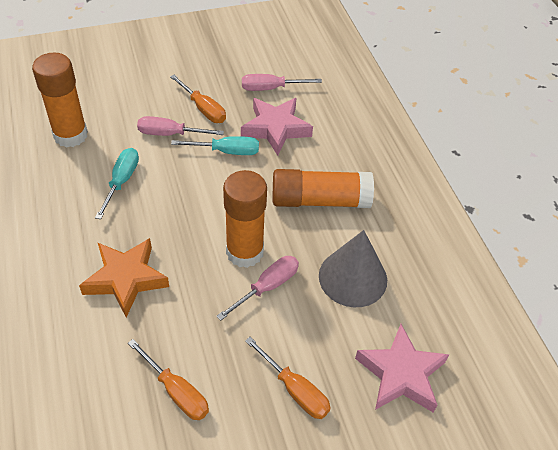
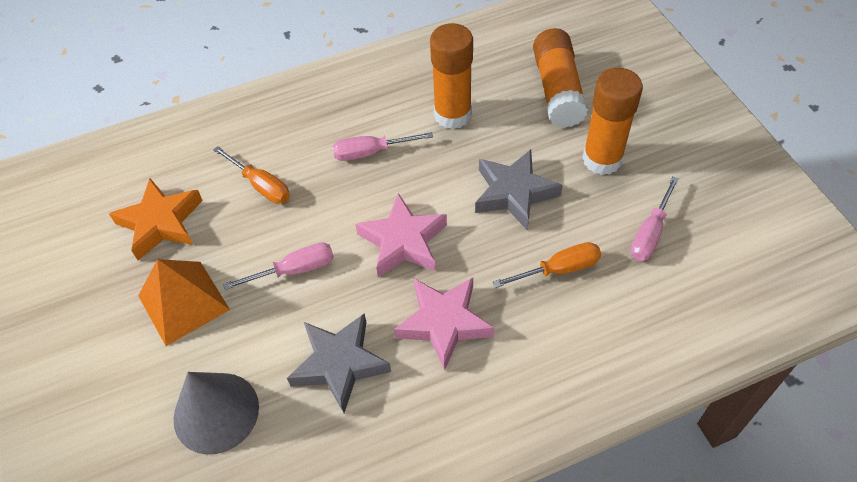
grey star: none = 0 -> [287,313,391,413] [475,150,563,230] = 2
orange pyramid: none = 0 -> [138,259,230,346] = 1
orange screwdriver: [128,339,209,420] [170,75,226,123] [245,337,331,419] = 3 -> [213,146,290,204] [493,242,601,288] = 2
turquoise screwdriver: [95,148,139,219] [171,136,259,155] = 2 -> none = 0

